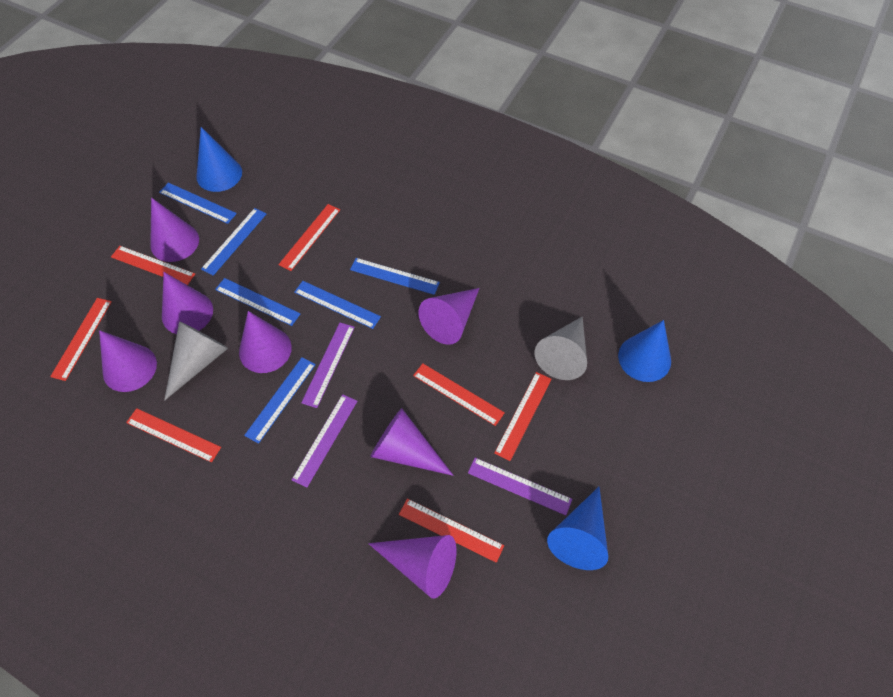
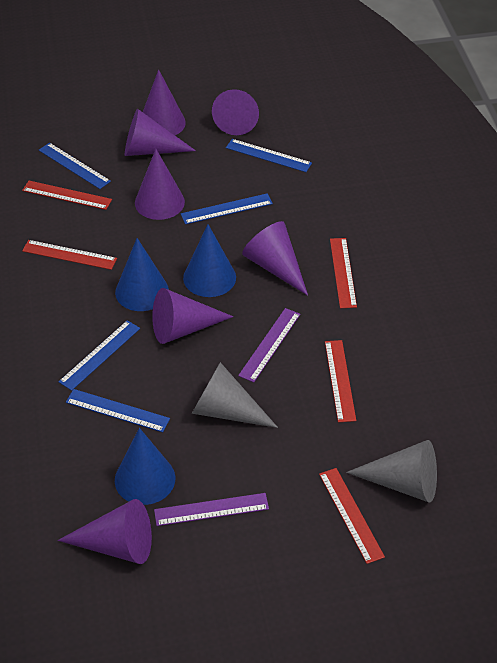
blue ruler: [159,183,237,224] [201,208,266,276] [215,278,300,326] [244,357,316,444] [294,281,381,329] [350,258,440,295] = 6 -> [39,143,111,189] [58,320,140,391] [66,389,170,432] [181,193,273,224] [226,139,312,172] = 5
purple ruler: [292,394,357,487] [301,323,355,408] [468,458,572,515] = 3 -> [154,493,269,526] [238,308,300,382] = 2
red ruler: [50,298,112,381] [111,246,195,285] [126,408,221,462] [278,204,340,271] [399,499,504,563] [413,363,505,426] [494,372,551,461] = 7 -> [22,181,112,210] [22,240,117,270] [319,468,385,564] [325,340,356,422] [330,238,357,308] = 5

